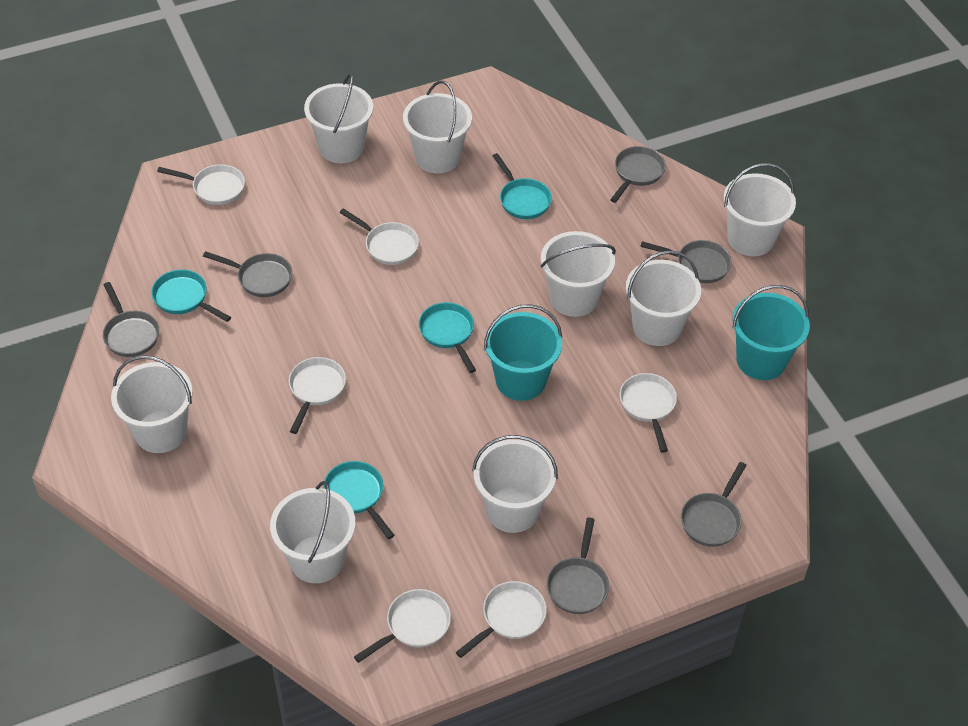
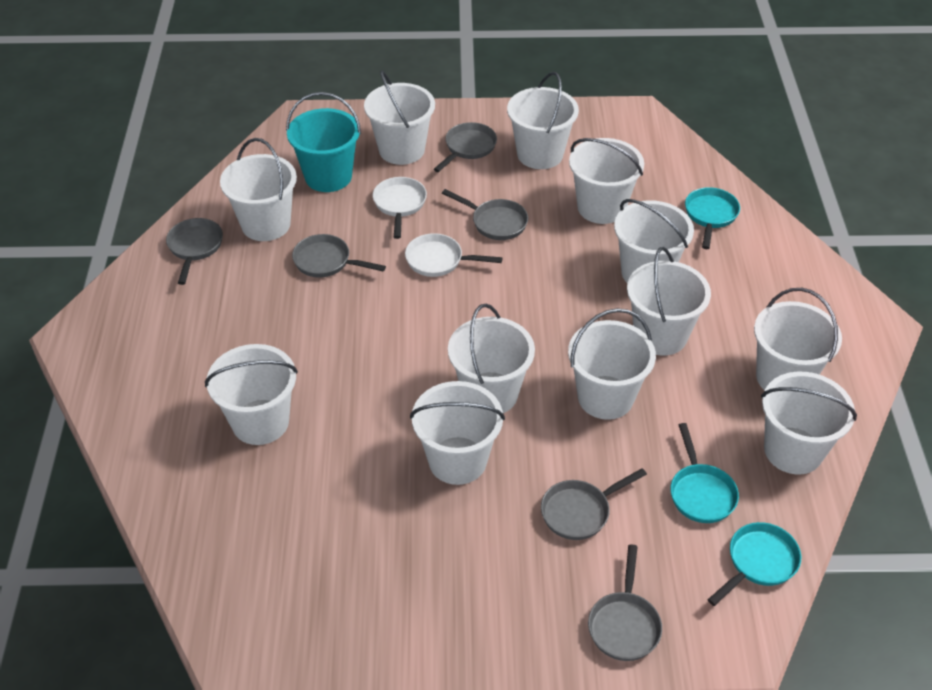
turquoise bucket: [484,304,562,401] [732,285,810,380] = 2 -> [286,92,361,192] = 1
turquoise pan: [151,269,231,322] [323,461,395,539] [419,302,476,373] [492,153,552,219] = 4 -> [670,423,739,523] [685,187,740,249] [708,522,801,606] = 3
white bucket: [111,355,193,453] [270,481,356,583] [304,73,373,163] [403,81,472,174] [472,435,558,533] [541,231,616,317] [626,250,701,346] [724,163,796,257] = 8 -> [205,344,298,445] [220,138,297,241] [364,70,435,165] [410,381,505,485] [448,304,535,413] [507,72,579,169] [568,308,656,420] [569,138,644,224] [614,199,694,283] [627,247,711,356] [754,288,842,390] [761,372,857,475] = 12
white pan: [157,164,245,205] [289,357,346,434] [340,208,419,265] [354,589,451,663] [456,581,547,658] [620,373,677,452] = 6 -> [373,177,427,239] [405,233,503,277] = 2

